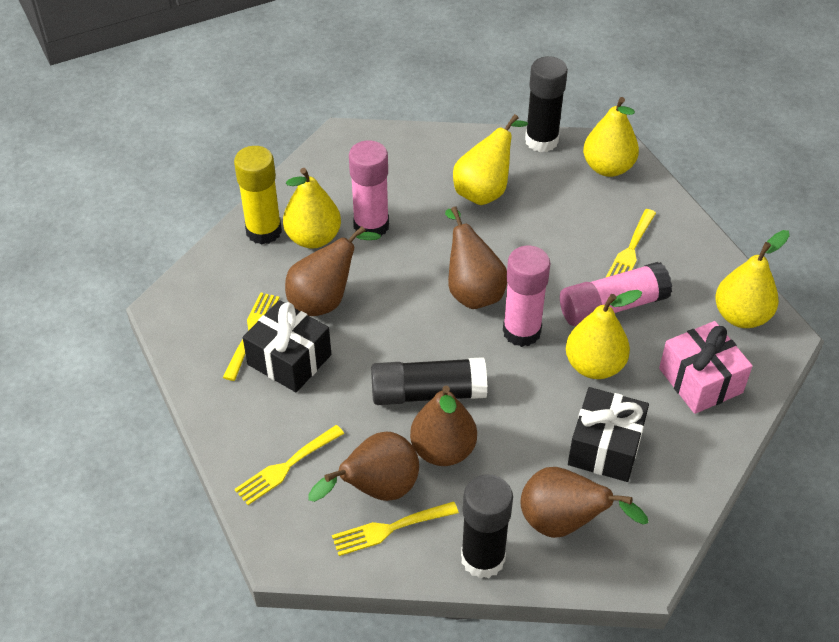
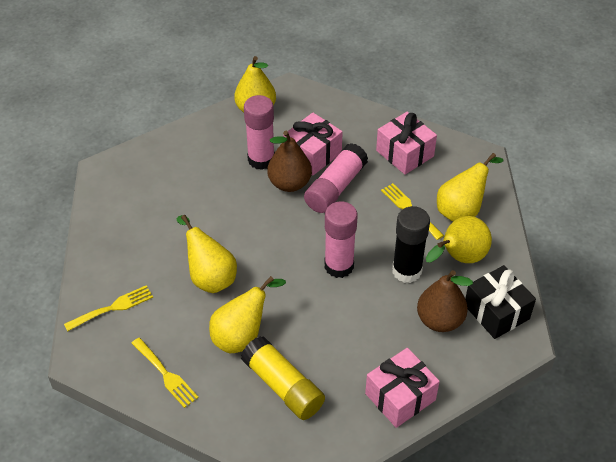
black gift: [243,300,331,392] [568,387,649,482] = 2 -> [465,265,536,339] = 1
black glue stick: [371,357,487,405] [461,474,513,579] [525,56,568,152] = 3 -> [392,206,430,283] = 1
brown pear: [285,226,381,316] [309,432,419,502] [410,385,477,466] [445,206,507,309] [520,467,649,538] = 5 -> [267,131,312,192] [417,270,473,332] = 2
pink gift: [659,321,753,414] = 1 -> [283,112,343,175] [365,348,440,428] [376,112,437,175] = 3
yellow fork: [223,292,280,381] [235,425,344,505] [332,501,459,556] [606,209,656,277] = 4 -> [64,285,153,332] [131,337,199,408] [381,183,444,240] = 3

